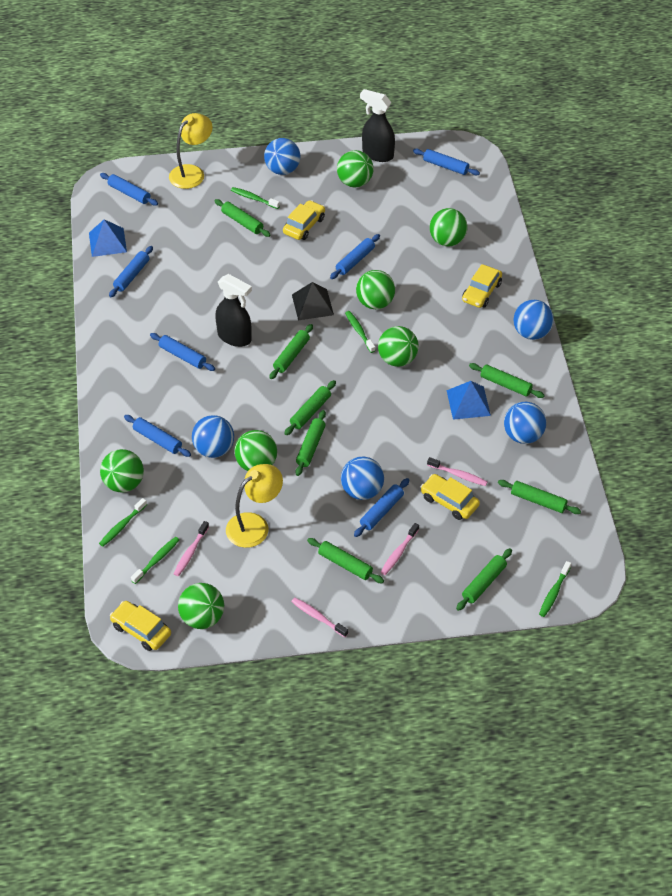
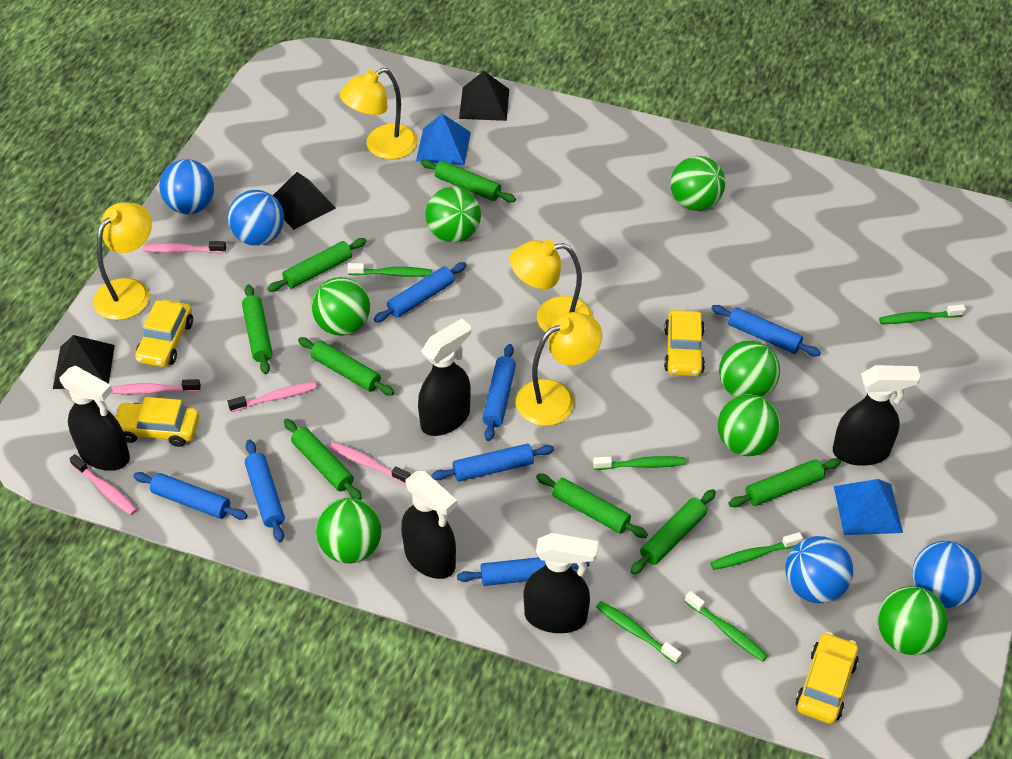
black pyramid: [292,282,334,320] = 1 -> [53,335,115,389] [273,172,336,230] [459,71,509,121] = 3
black spray bottle: [215,274,252,347] [360,89,395,162] = 2 -> [59,365,130,471] [401,471,457,579] [418,319,471,436] [524,533,598,633] [833,365,921,466] = 5
blue ball: [192,415,234,458] [264,138,300,175] [341,457,384,500] [504,402,546,444] [513,300,554,340] = 5 -> [159,159,215,214] [228,190,284,246] [785,536,853,603] [912,541,982,608] = 4
green toothbrush: [99,498,147,546] [131,537,179,584] [231,187,280,209] [345,311,375,353] [539,561,571,617] = 5 -> [347,263,432,277] [593,456,686,470] [596,601,682,664] [684,591,768,662] [710,532,803,570] [879,304,966,324] = 6
pink toothbrush: [174,521,209,576] [291,598,348,637] [381,523,419,575] [427,457,488,486] = 4 -> [69,454,137,515] [111,379,201,394] [143,241,226,253] [227,382,317,412] [329,442,411,484] = 5
yellow lamp: [169,113,213,189] [226,464,283,548] = 2 -> [93,202,152,320] [340,68,417,159] [510,240,593,332] [516,312,602,426] = 4

